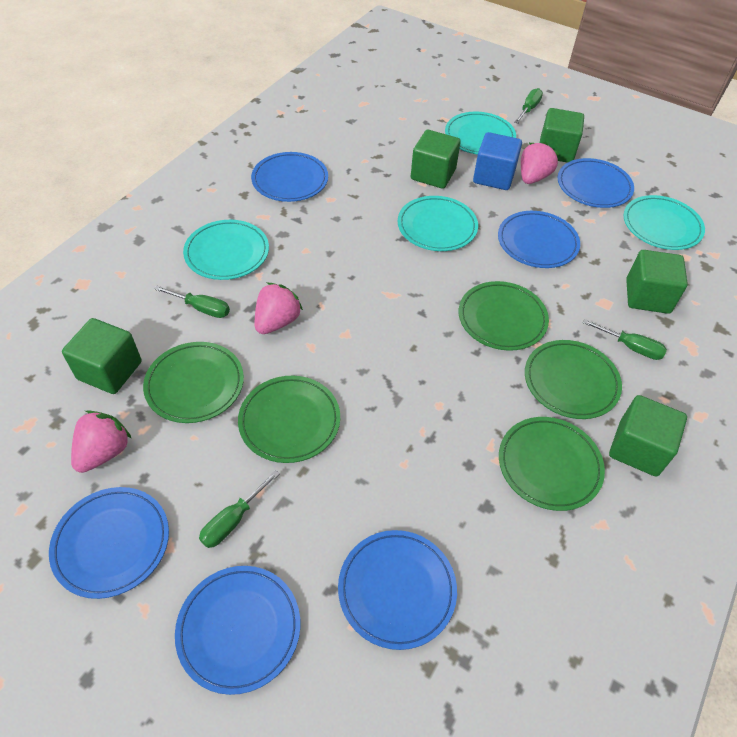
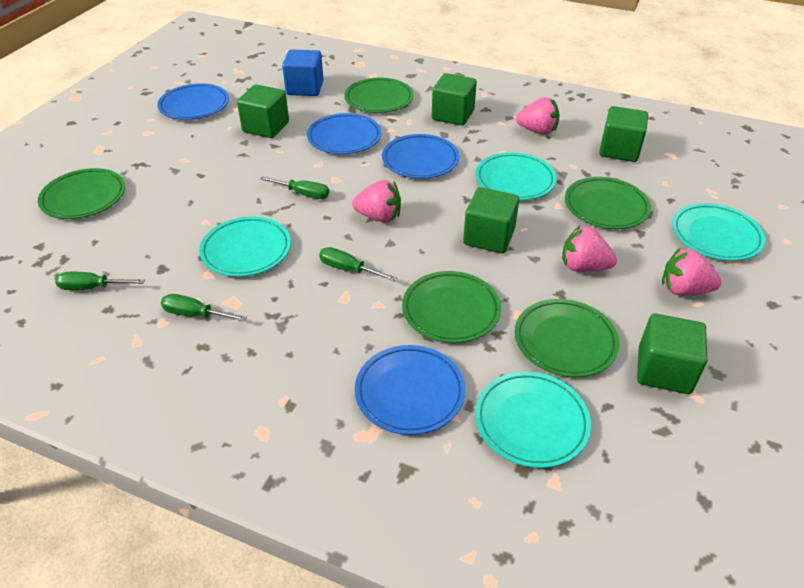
blue plate: [49,487,169,599] [175,566,300,695] [251,152,328,202] [338,530,457,650] [498,211,580,268] [558,158,634,208] = 6 -> [157,83,229,120] [307,113,382,154] [355,345,465,435] [382,134,460,179] = 4
pink strawberry: [71,410,132,473] [255,283,303,334] [521,142,559,184] = 3 -> [352,180,401,223] [516,97,560,135] [562,226,617,272] [662,247,722,296] = 4

